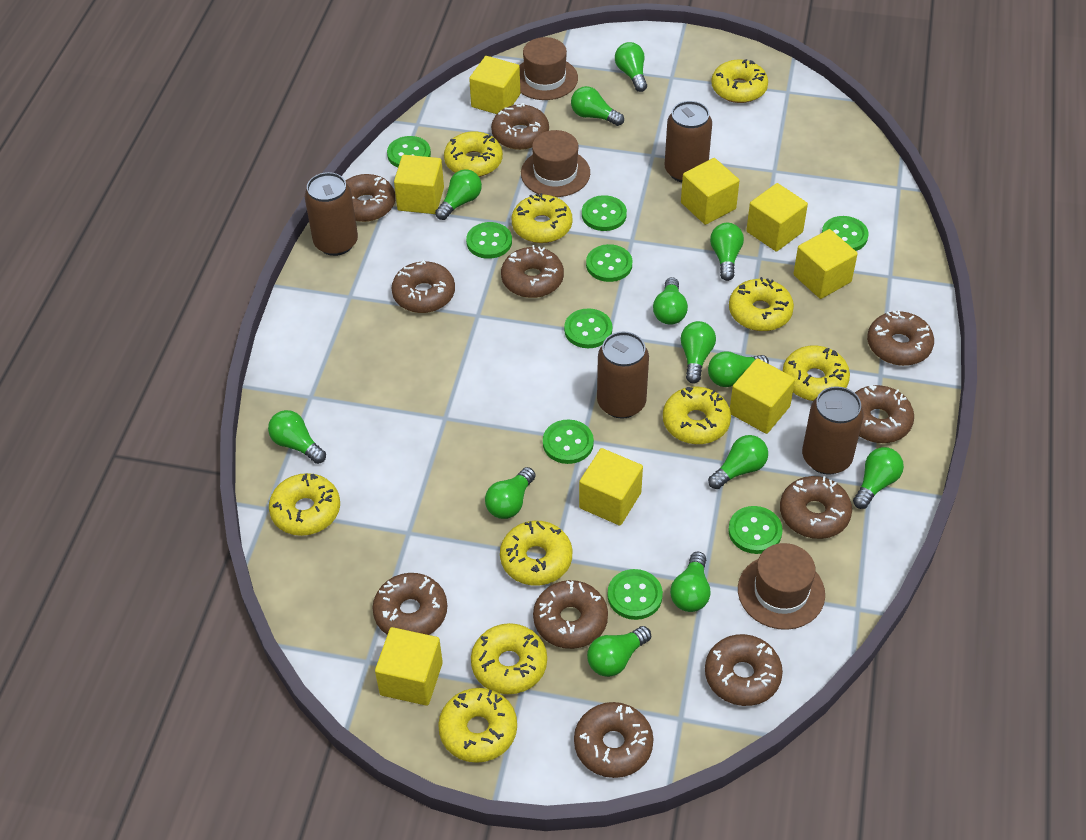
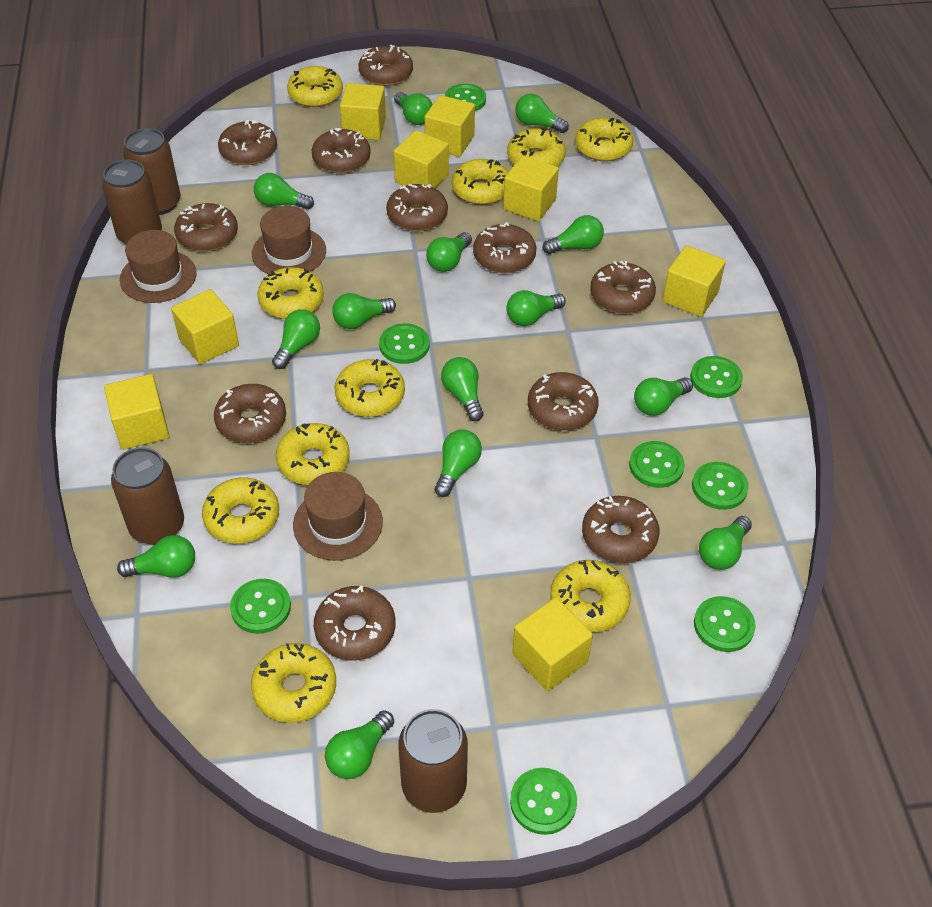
green button: [387,136,431,168] [466,222,512,259] [543,420,594,464] [564,308,612,348] [582,195,627,231] [586,244,632,282] [607,569,663,620] [728,506,783,554] [822,216,868,251] = 9 -> [230,579,291,634] [379,323,429,364] [445,84,486,111] [510,768,577,835] [629,441,685,488] [690,356,743,398] [692,462,749,510] [694,596,755,652] = 8
green light bulb: [268,410,326,464] [435,169,482,220] [485,467,536,519] [571,86,624,126] [587,626,651,677] [615,42,647,92] [653,277,688,325] [670,552,710,612] [681,321,716,384] [708,351,769,387] [708,435,768,489] [710,223,744,281] [853,447,904,509] = 13 -> [117,535,195,577] [254,173,314,210] [272,309,320,369] [325,710,394,779] [332,293,396,329] [394,92,433,125] [426,232,472,272] [435,429,482,497] [441,357,484,421] [506,290,566,326] [515,94,569,133] [543,215,604,254] [634,377,693,416] [699,516,752,570] = 14

